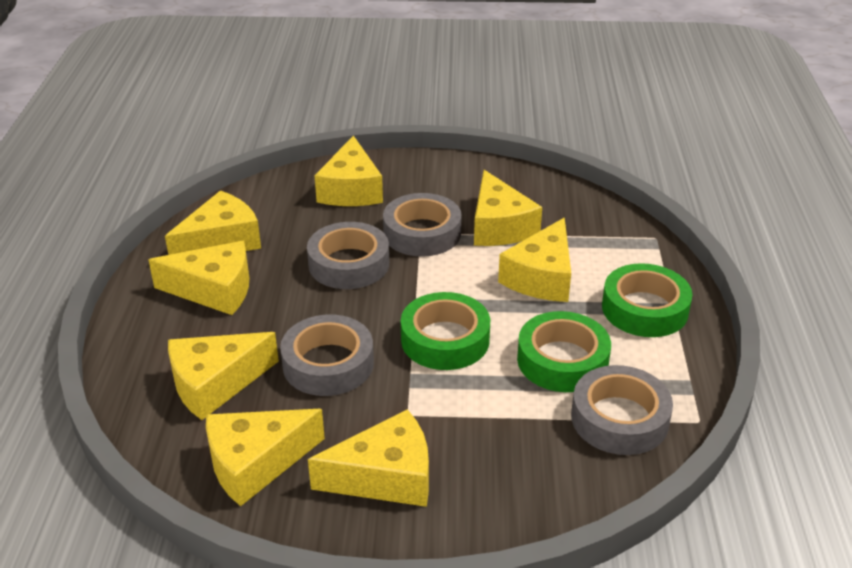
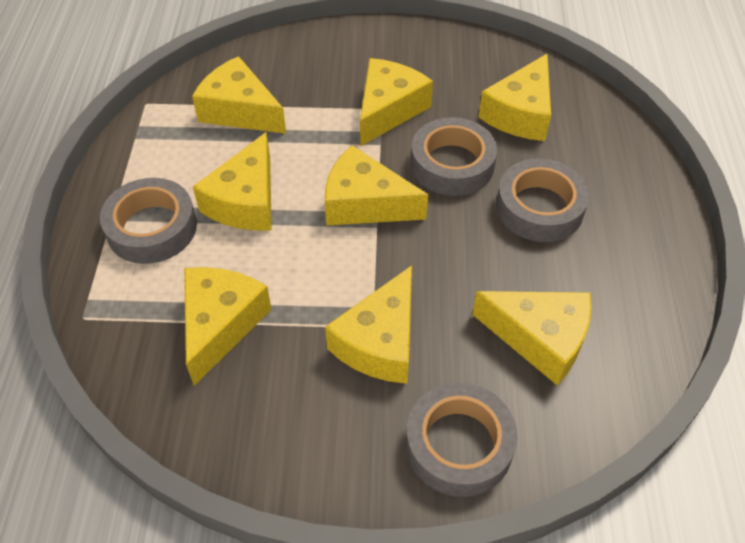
green tape: [401,292,490,370] [517,311,611,392] [602,263,693,337] = 3 -> none = 0

